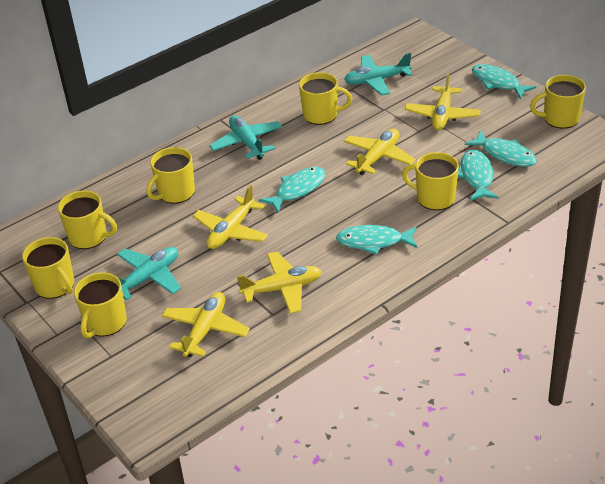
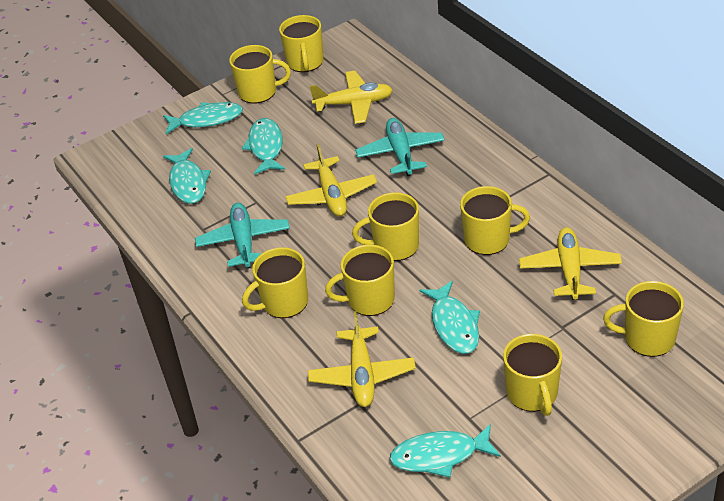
turquoise plane: [117,247,181,300] [209,115,282,160] [344,53,413,96] = 3 -> [195,203,290,268] [355,118,445,176] = 2
yellow mug: [22,237,74,299] [58,191,117,249] [74,272,127,338] [147,147,195,204] [299,72,353,125] [402,152,459,210] [530,75,586,129] = 7 -> [229,45,291,103] [242,247,308,318] [279,15,324,72] [325,245,395,316] [352,192,419,261] [460,186,530,255] [503,334,562,416] [603,281,684,357] = 8
yellow plane: [162,292,250,357] [193,185,268,249] [237,252,322,314] [344,129,416,175] [404,73,481,131] = 5 -> [285,144,377,217] [308,311,416,407] [309,71,393,124] [519,227,622,300] = 4

